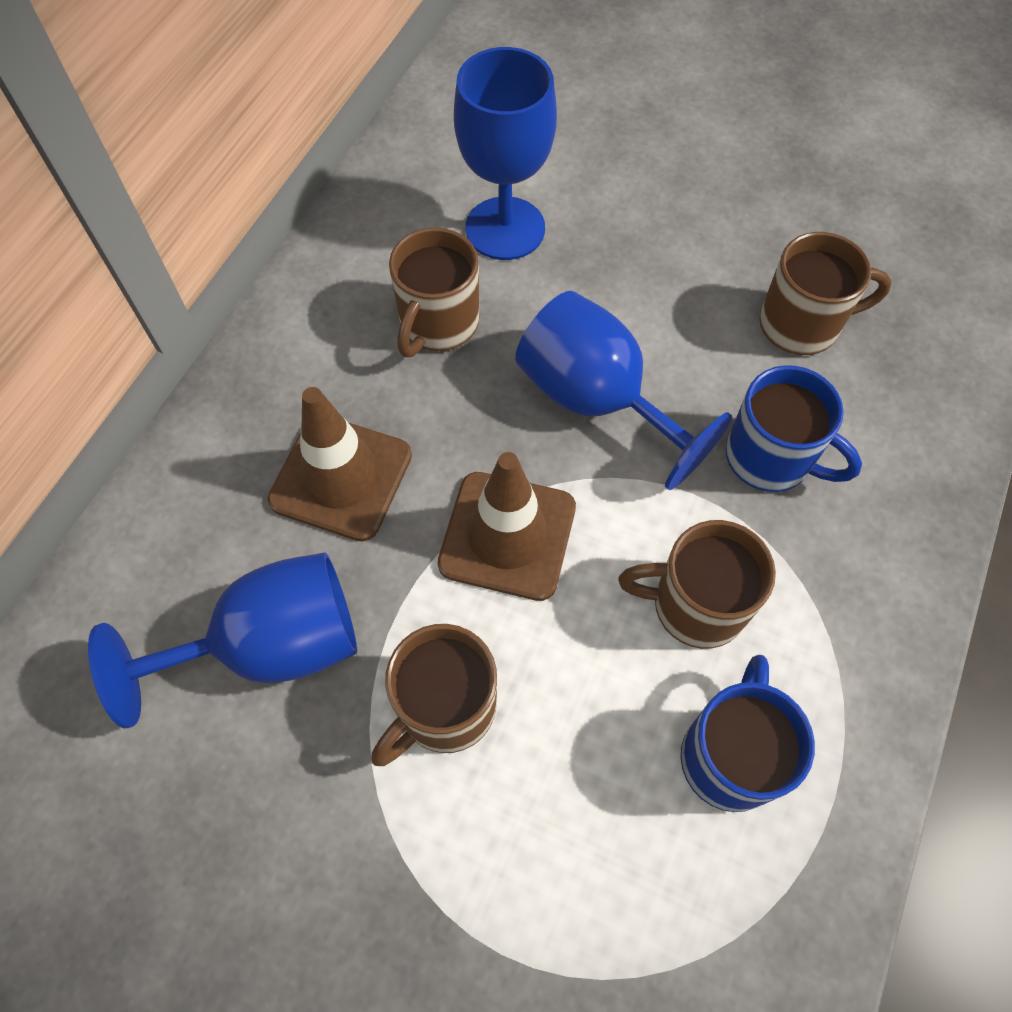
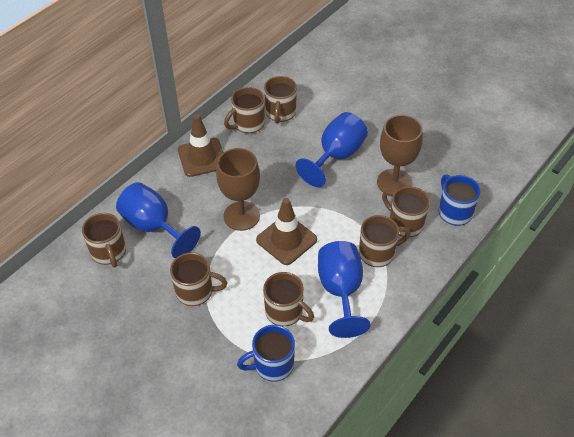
brown goblet: none = 0 -> [216,148,260,231] [377,115,423,196] = 2
brown mug: [371,624,497,766] [389,228,479,357] [618,520,776,649] [759,232,892,355] = 4 -> [82,213,126,267] [170,253,227,306] [224,87,265,133] [263,272,314,327] [264,76,297,124] [359,215,410,267] [382,186,430,237] = 7

